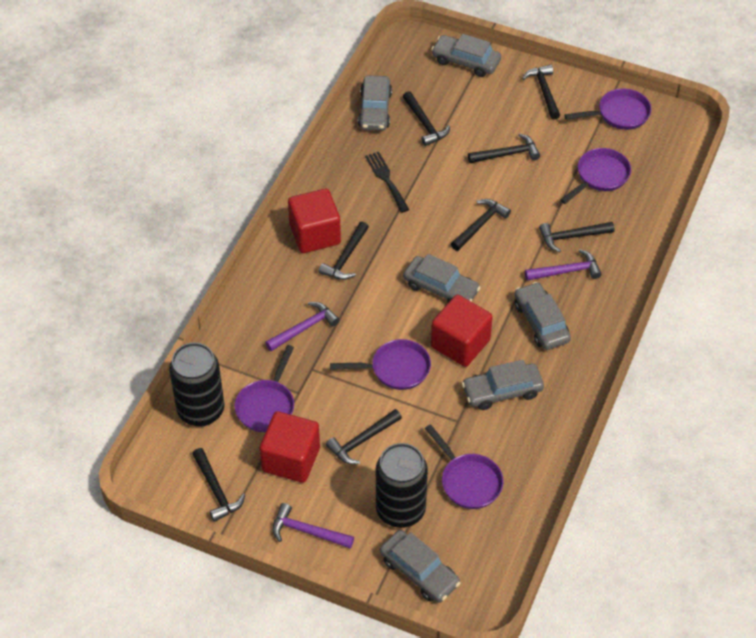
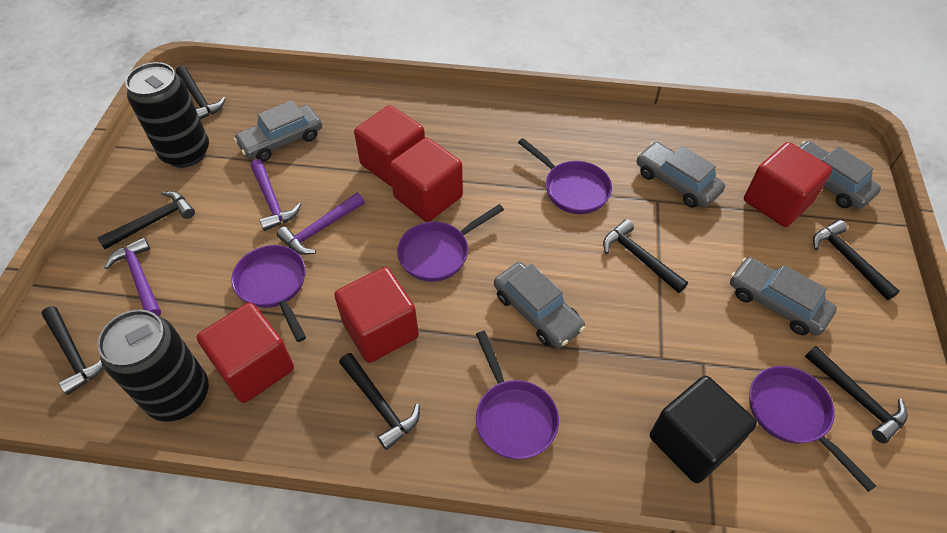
black cube: none = 0 -> [650,376,757,483] = 1
black fork: [365,152,410,213] = 1 -> none = 0
black hammer: [192,448,245,522] [319,222,369,280] [326,409,402,464] [403,91,450,146] [451,199,511,251] [468,133,540,163] [522,65,560,120] [539,222,614,252] = 8 -> [41,306,104,395] [97,191,195,249] [176,66,226,120] [339,353,420,450] [603,219,688,293] [805,346,908,444] [813,220,900,300] = 7
grey car: [358,75,392,131] [380,530,461,603] [403,254,481,303] [431,34,501,77] [462,360,544,410] [514,282,571,350] = 6 -> [234,100,322,161] [494,262,586,348] [637,142,725,208] [730,257,837,336] [799,141,881,209] = 5
red cube: [260,411,320,483] [288,189,341,253] [431,295,493,367] = 3 -> [197,302,294,403] [334,267,419,363] [354,105,425,186] [389,137,463,222] [744,142,832,227] = 5

